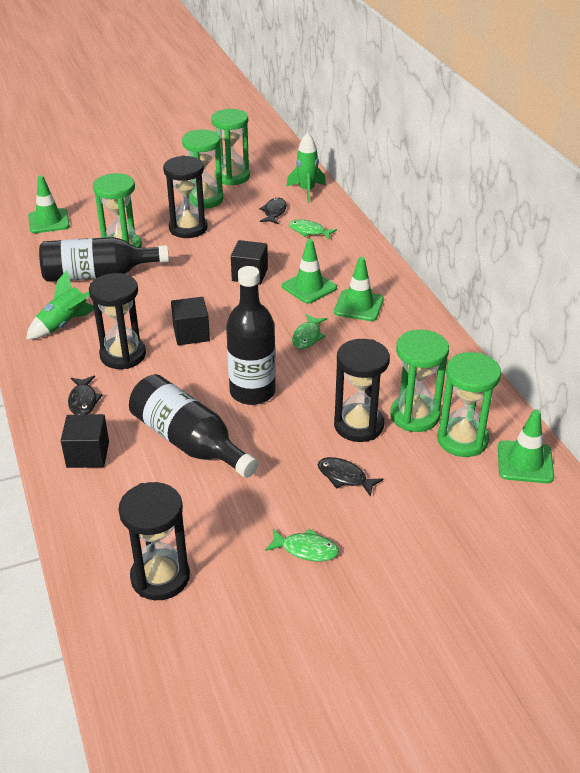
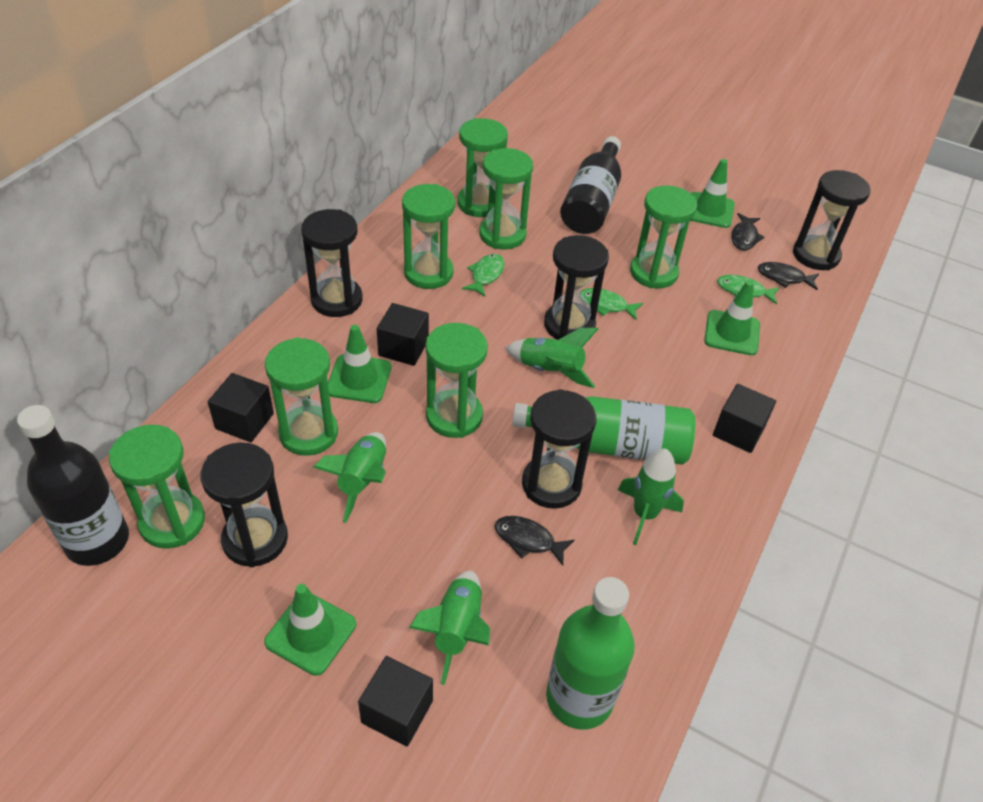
black bottle: [39,237,169,282] [129,374,258,478] [226,266,276,405] = 3 -> [17,405,129,566] [560,136,621,234] = 2
black cube: [61,414,109,468] [171,297,210,345] [231,240,268,285] = 3 -> [208,373,274,442] [358,656,433,747] [377,303,429,366] [713,384,776,453] = 4
black hourglass: [89,273,146,369] [118,482,190,600] [163,155,208,238] [334,339,390,442] = 4 -> [200,442,288,567] [301,209,363,317] [522,389,596,509] [544,235,609,340] [793,170,870,270] = 5
green bottle: none = 0 -> [512,396,695,465] [546,577,635,730] = 2
green hourglass: [93,173,142,248] [182,129,223,209] [211,109,250,186] [390,330,449,432] [437,352,501,457] = 5 -> [109,425,205,549] [265,338,338,456] [402,184,455,289] [425,323,488,438] [457,118,508,217] [479,148,533,250] [630,186,697,288] = 7
green rocket: [26,271,94,339] [286,132,326,202] = 2 -> [313,432,386,523] [409,571,490,685] [505,328,598,388] [618,449,684,545] = 4

